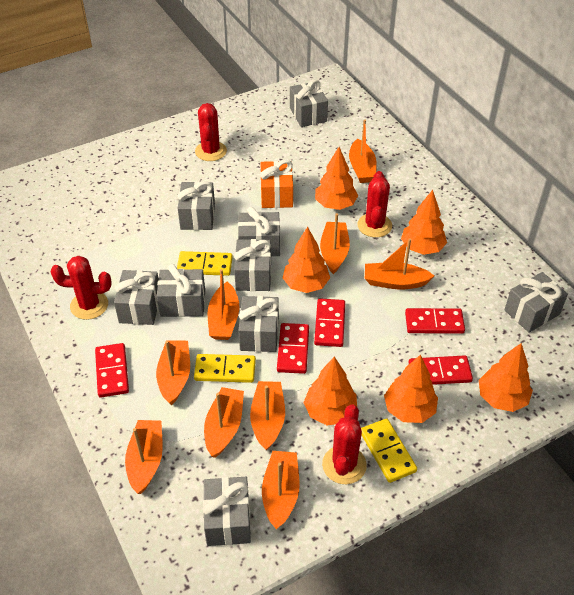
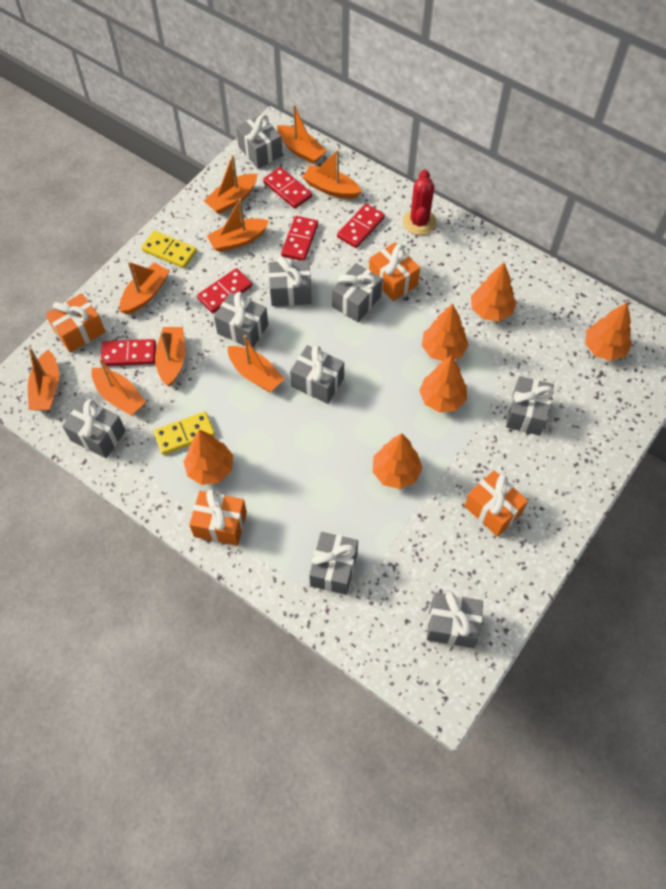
orange gift: [260,160,293,208] = 1 -> [46,293,105,353] [189,490,247,546] [369,242,420,301] [465,471,528,537] = 4
red cactus: [51,256,112,320] [195,103,227,161] [322,405,367,484] [357,171,392,237] = 4 -> [403,170,436,235] = 1
yellow domino: [177,251,233,276] [194,354,256,383] [361,419,417,483] = 3 -> [141,231,197,268] [153,412,215,455] = 2

